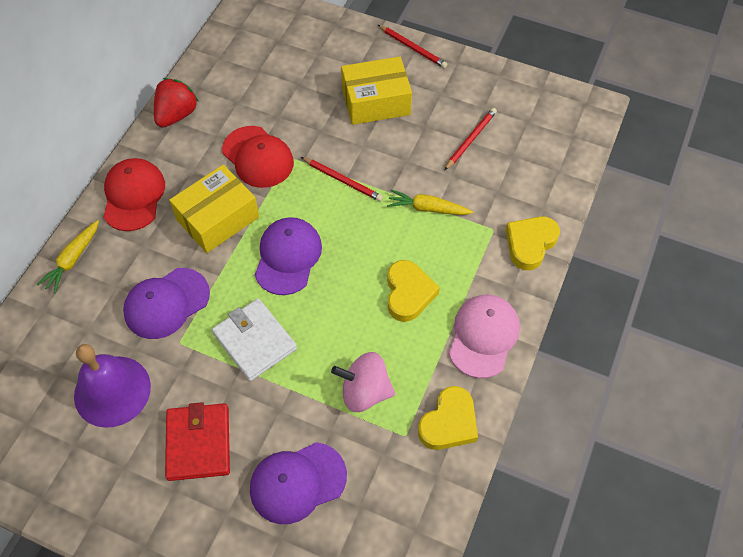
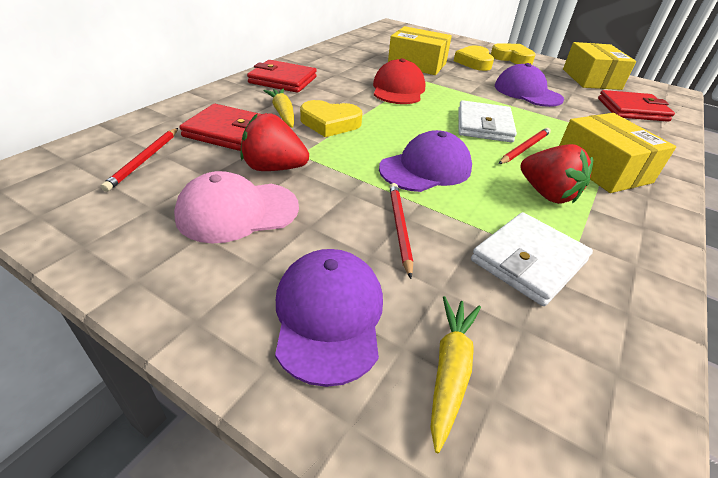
pink spinning top: [331,352,395,412] = 1 -> none = 0
purple bell: [74,344,151,428] = 1 -> none = 0
red cap: [103,158,165,231] [222,126,294,188] = 2 -> [373,58,425,104] = 1
red strawberry: [154,78,198,128] = 1 -> [240,113,309,171] [520,144,593,204] = 2
red wallet: [165,402,230,481] = 1 -> [179,104,261,151] [247,60,317,93] [598,90,675,122] = 3
white wallet: [212,299,297,381] = 1 -> [458,100,517,143] [471,212,593,306] = 2
yellow box: [169,164,259,253] [341,56,412,125] = 2 -> [388,26,452,75] [559,113,676,193] [563,42,636,90] = 3

